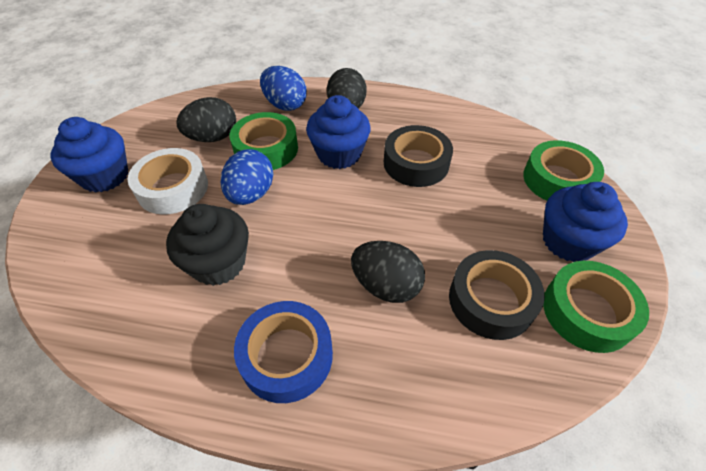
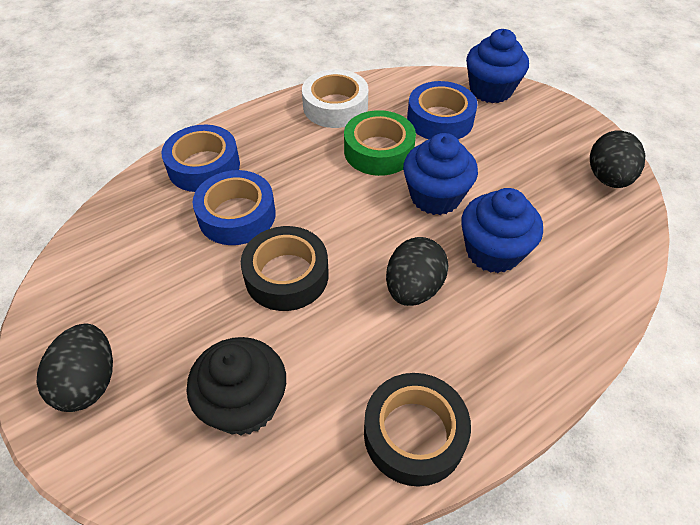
blue egg: [221,149,273,205] [260,66,307,111] = 2 -> none = 0
blue tape: [234,301,333,403] = 1 -> [161,125,240,192] [193,170,276,245] [407,81,478,139] = 3
green tape: [230,112,298,170] [523,140,604,201] [543,261,649,353] = 3 -> [344,110,416,176] = 1

